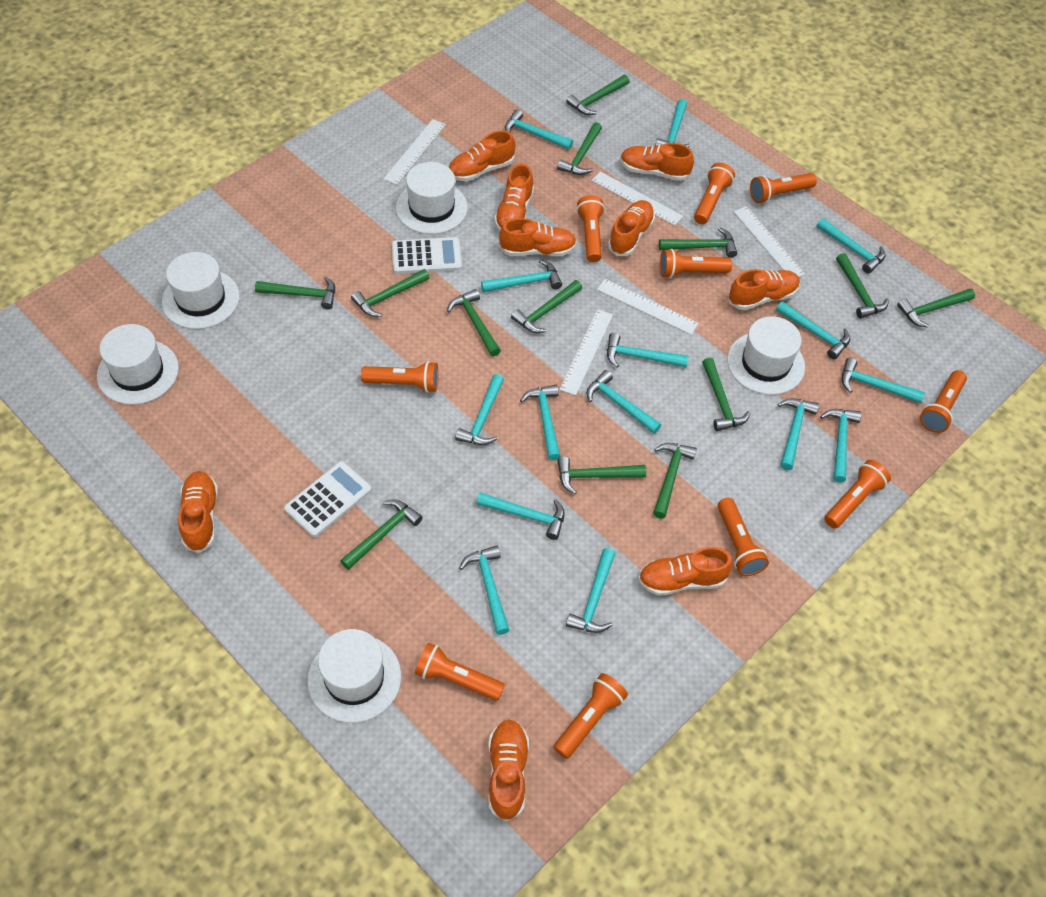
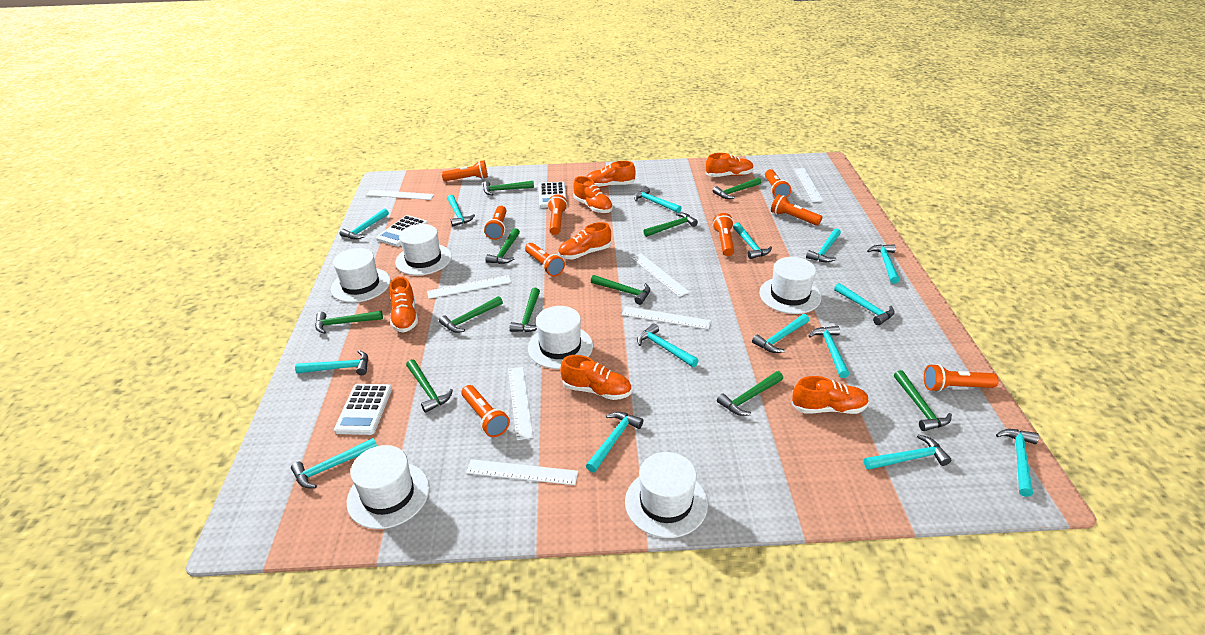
green hammer: [255,277,335,310] [340,500,423,570] [351,269,430,317] [447,289,501,357] [511,280,582,333] [557,122,602,175] [557,456,646,494] [566,75,629,115] [653,443,697,519] [659,227,737,258] [702,358,751,431] [836,253,889,319] [897,288,975,328] = 13 -> [315,311,383,334] [406,359,453,413] [439,296,503,333] [483,181,534,196] [485,228,520,264] [510,288,540,332] [591,275,650,305] [644,213,698,237] [713,177,761,199] [717,371,783,416] [894,370,952,431] = 11
orange flashlight: [361,361,439,393] [415,643,505,701] [553,673,628,759] [576,195,605,262] [660,249,732,278] [694,163,735,224] [718,498,769,576] [750,173,817,203] [824,460,891,528] [920,370,967,433] = 10 -> [442,160,488,181] [461,385,510,437] [484,206,507,240] [525,243,565,277] [547,194,568,235] [713,213,734,256] [765,169,791,198] [771,194,822,226] [924,364,999,392] = 9
orange shoe: [178,471,218,553] [449,131,515,181] [488,719,529,822] [494,164,534,231] [499,218,577,256] [608,200,655,256] [620,143,694,181] [638,547,733,596] [729,269,800,310] = 9 -> [390,277,418,332] [558,222,611,259] [560,355,632,400] [573,176,613,213] [586,161,636,187] [706,153,754,177] [792,376,869,414] = 7
white calculator: [284,461,372,537] [392,237,462,274] = 2 -> [334,384,392,435] [376,215,428,247] [539,182,567,208] = 3
white hat: [97,324,179,405] [162,252,240,329] [308,629,401,723] [396,162,468,234] [727,316,805,395] = 5 -> [331,248,390,303] [347,445,429,529] [395,224,452,275] [528,306,593,369] [625,452,708,538] [759,257,821,314] = 6
white ruler: [383,119,446,185] [559,309,613,396] [591,171,683,226] [597,279,699,335] [734,206,805,277] = 5 -> [366,190,434,200] [427,275,511,299] [466,459,578,485] [508,367,533,440] [622,306,711,330] [631,254,690,297] [794,168,824,202] = 7

